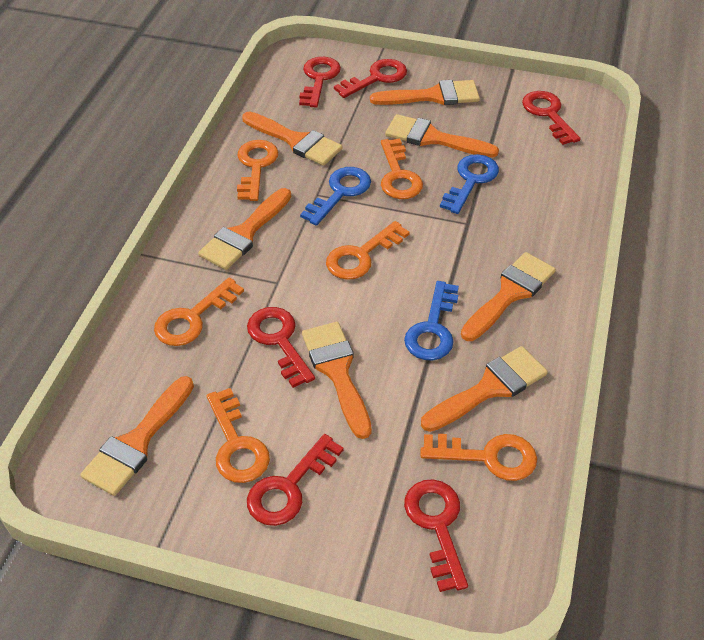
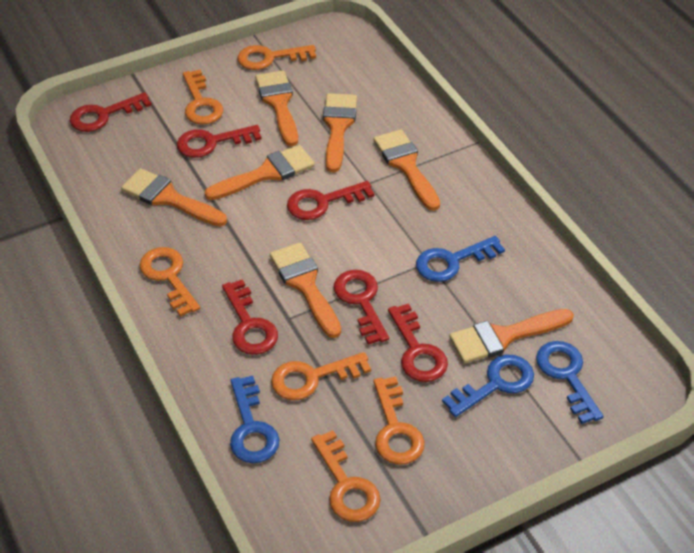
blue key: [300,167,371,226] [404,281,459,360] [440,154,499,214] = 3 -> [230,376,279,463] [416,236,505,282] [442,355,534,417] [536,341,604,424] = 4
orange brush: [80,376,194,496] [198,188,291,270] [242,111,343,166] [302,322,372,439] [370,80,480,105] [385,114,499,158] [421,346,548,432] [461,252,556,341] = 8 -> [121,168,227,226] [205,145,315,200] [255,70,298,146] [270,242,341,338] [323,93,357,173] [374,129,440,211] [449,309,574,364] = 7

